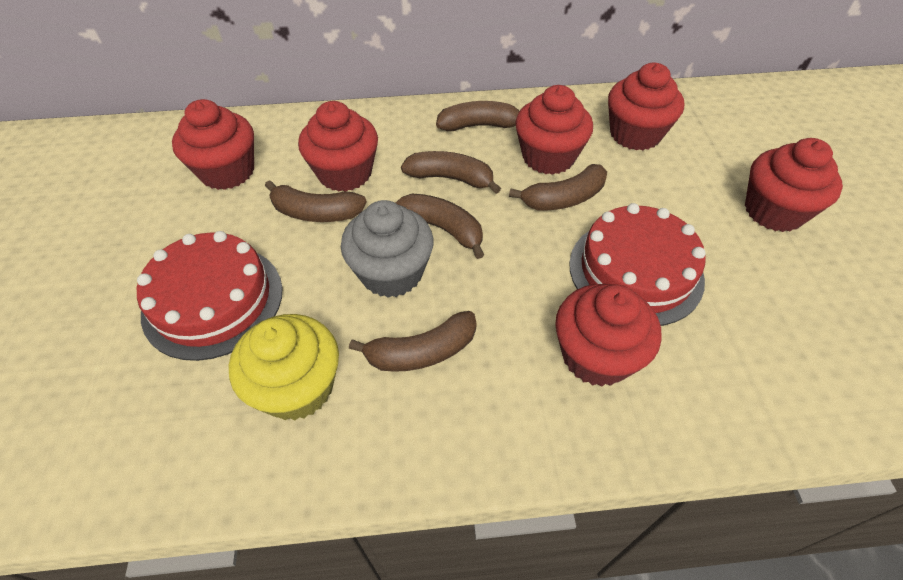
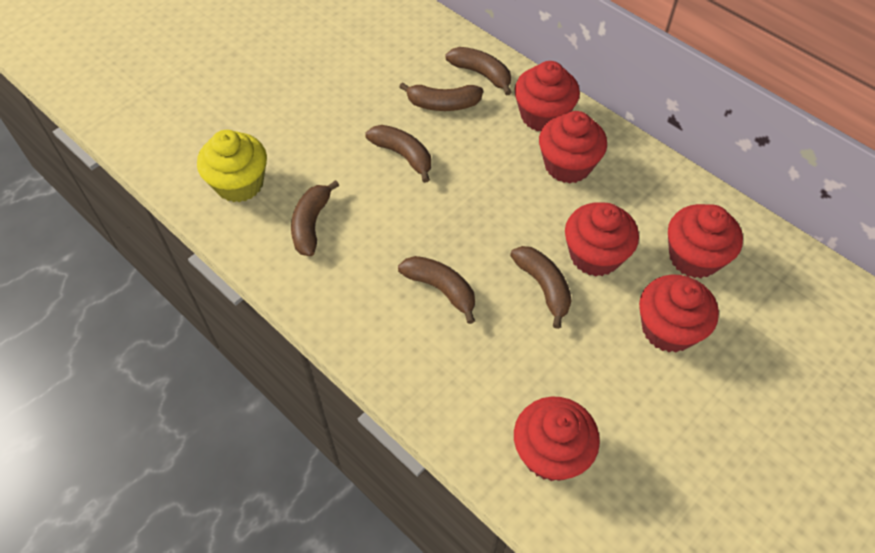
grey cupcake: [341,200,433,298] = 1 -> none = 0
red cake: [137,231,282,361] [569,203,706,326] = 2 -> none = 0

